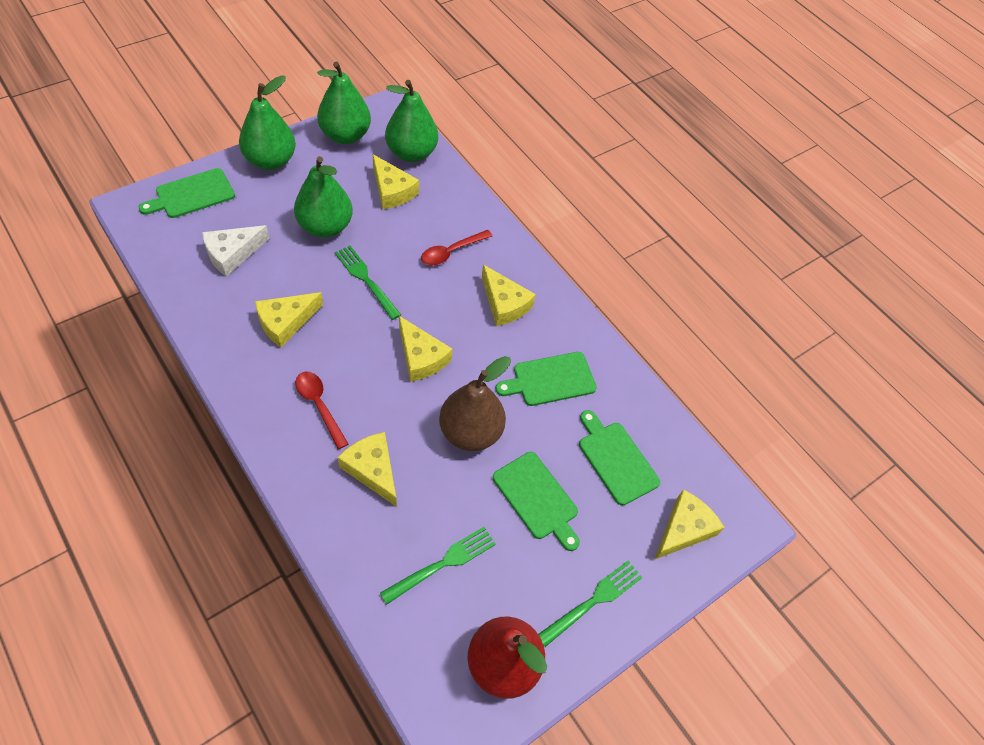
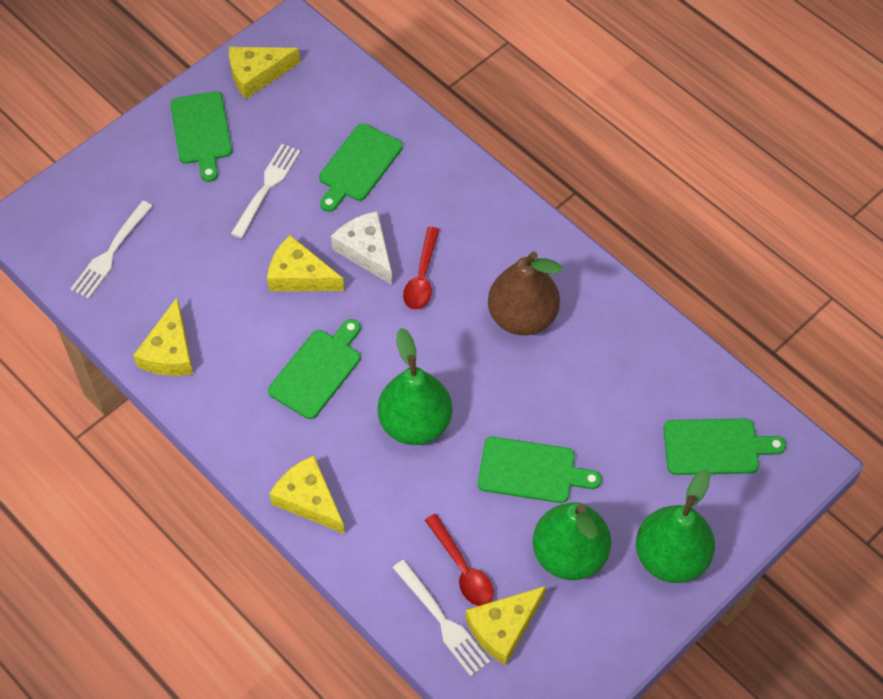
green cutting board: [139,168,235,218] [493,452,580,551] [496,352,597,406] [579,410,660,505] = 4 -> [170,91,232,182] [268,319,360,419] [319,123,403,212] [478,437,602,503] [663,419,786,475] = 5
green fork: [335,245,401,320] [380,527,496,605] [538,560,643,647] = 3 -> none = 0
green pear: [239,75,296,170] [294,156,353,238] [317,62,371,144] [385,80,438,162] = 4 -> [378,328,452,445] [533,502,611,580] [636,469,715,583] = 3
red pear: [468,617,547,699] = 1 -> none = 0
white fork: none = 0 -> [71,201,153,299] [231,144,301,239] [393,560,490,676] = 3
yellow cheese: [255,292,323,347] [338,432,397,507] [373,154,419,209] [399,316,452,382] [482,265,536,326] [655,490,725,559] = 6 -> [133,298,193,376] [229,47,300,99] [267,235,344,291] [269,455,345,534] [466,586,546,666] = 5

